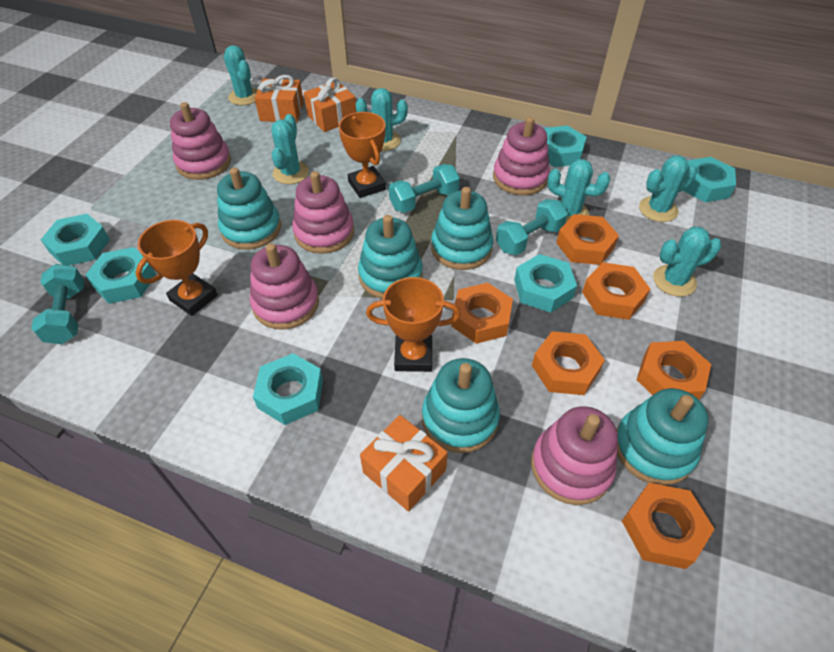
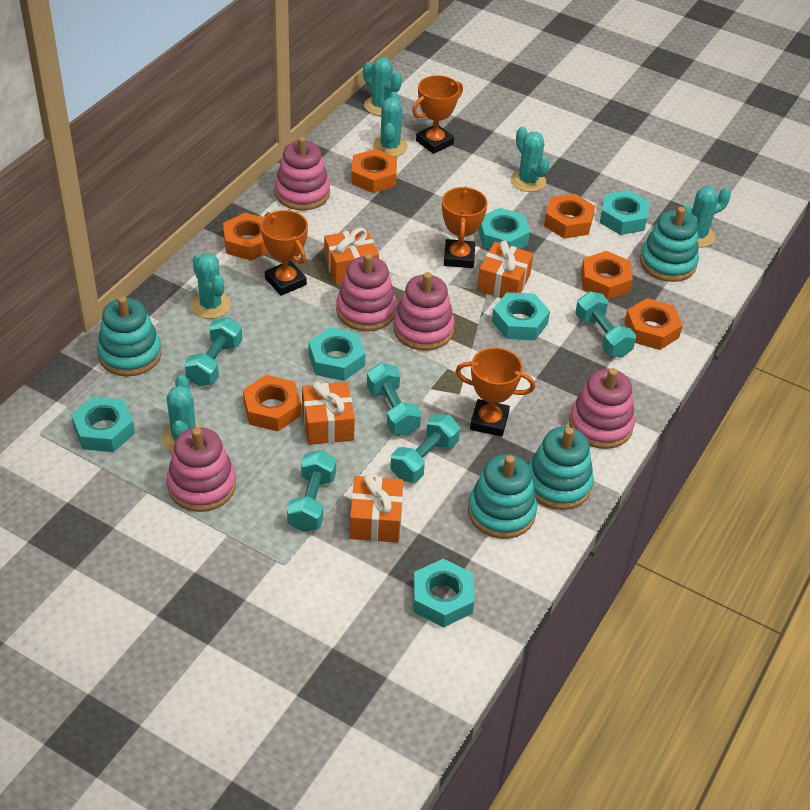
orange gift: [255,75,304,123] [304,78,356,132] [360,415,448,512] = 3 -> [302,382,355,445] [324,227,379,285] [350,474,403,543] [477,241,533,298] = 4
orange trophy: [135,220,218,316] [339,112,386,198] [366,277,461,372] = 3 -> [261,210,308,296] [412,75,463,154] [442,186,488,268] [455,348,535,437] = 4
turquoise dumbbell: [31,264,85,344] [389,164,460,213] [496,199,568,255] = 3 -> [185,317,242,386] [287,450,336,532] [367,363,421,436] [390,414,460,483] [575,291,636,358] = 5
turquoise stacking toy: [217,167,281,250] [358,215,423,299] [422,358,500,453] [431,187,494,270] [617,388,709,485] = 5 -> [97,296,162,376] [468,454,537,539] [529,427,594,510] [640,207,699,282] = 4

